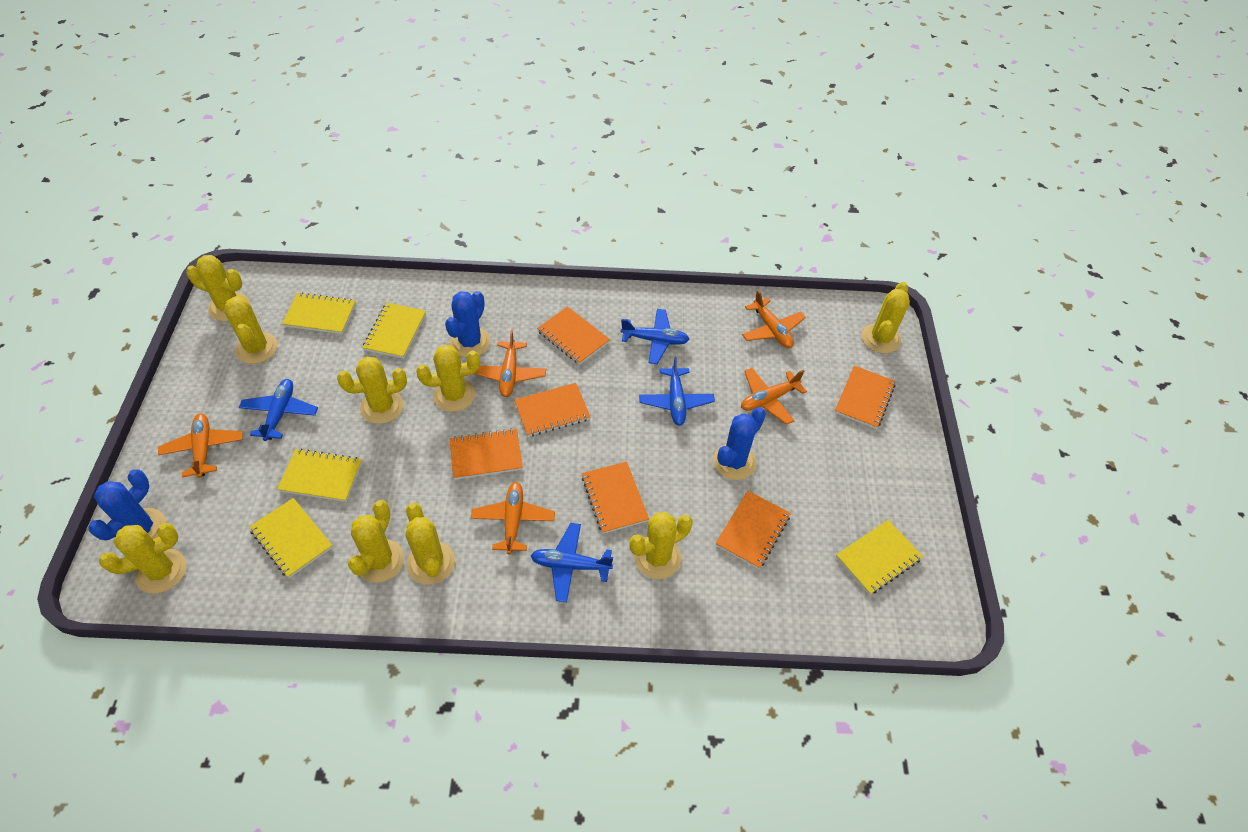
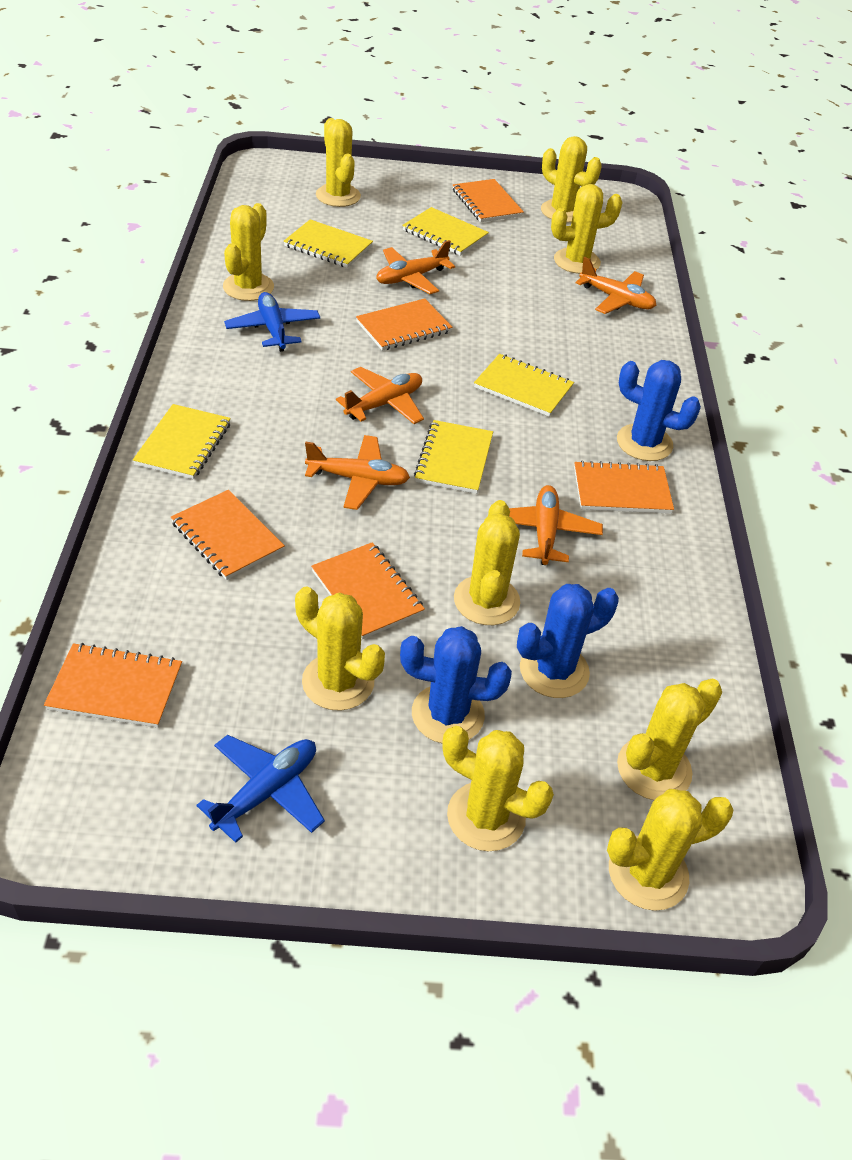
blue plane: [239,379,318,441] [530,523,613,602] [621,309,689,364] [639,356,715,426] = 4 -> [197,735,325,843] [224,292,320,352] = 2

